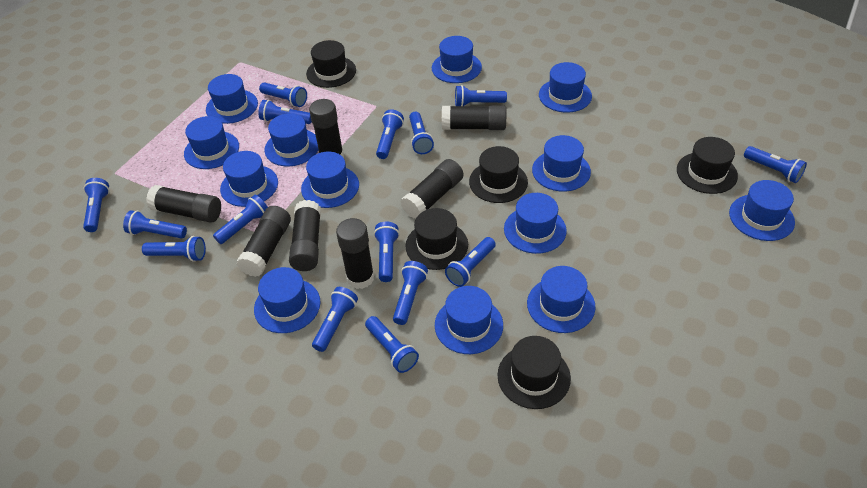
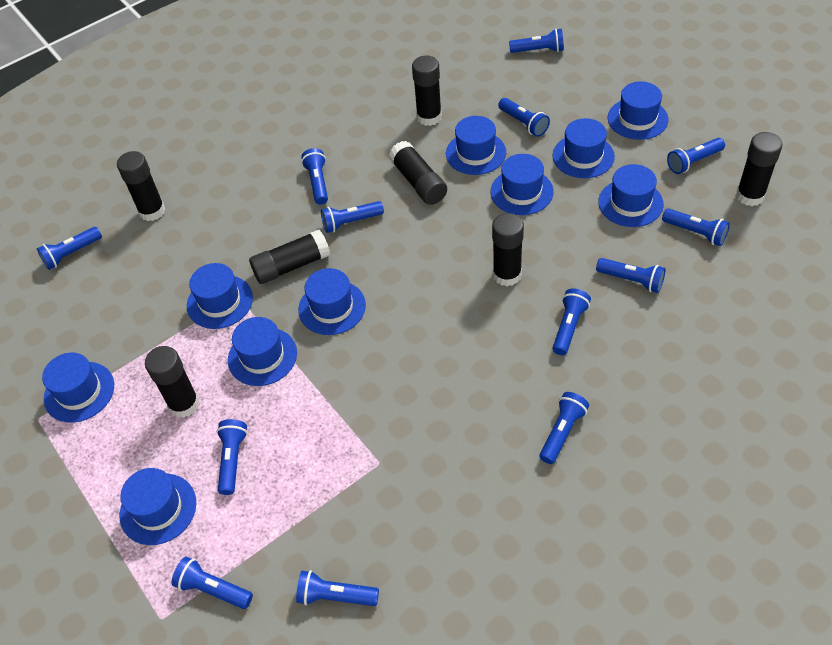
black hat: [306,40,356,88] [405,208,468,270] [469,146,528,203] [497,336,571,409] [677,137,738,194] = 5 -> none = 0
blue flashlight: [83,178,110,232] [123,210,187,239] [142,236,206,262] [213,195,268,244] [258,100,312,124] [259,82,307,107] [312,287,358,352] [365,316,419,373] [374,222,399,282] [376,110,404,159] [393,261,428,325] [409,112,434,154] [445,237,496,287] [455,85,507,106] [744,146,807,183] = 15 -> [37,227,102,270] [171,557,253,609] [217,419,248,495] [296,570,379,606] [301,148,328,205] [321,201,384,233] [498,98,550,137] [509,28,564,53] [540,392,589,464] [553,288,591,355] [596,258,665,293] [662,208,730,246] [667,138,725,174] = 13
blue hat: [184,116,239,169] [206,74,258,124] [220,151,278,207] [254,267,321,333] [265,113,319,167] [301,152,359,208] [432,36,482,83] [435,286,503,354] [504,193,567,254] [527,266,596,333] [532,135,591,192] [539,62,592,113] [729,180,795,241] = 13 -> [42,353,114,423] [120,468,196,545] [187,263,253,329] [228,317,297,386] [298,268,366,335] [446,116,506,175] [490,154,554,215] [553,118,615,178] [598,164,664,227] [608,81,669,140] = 10

